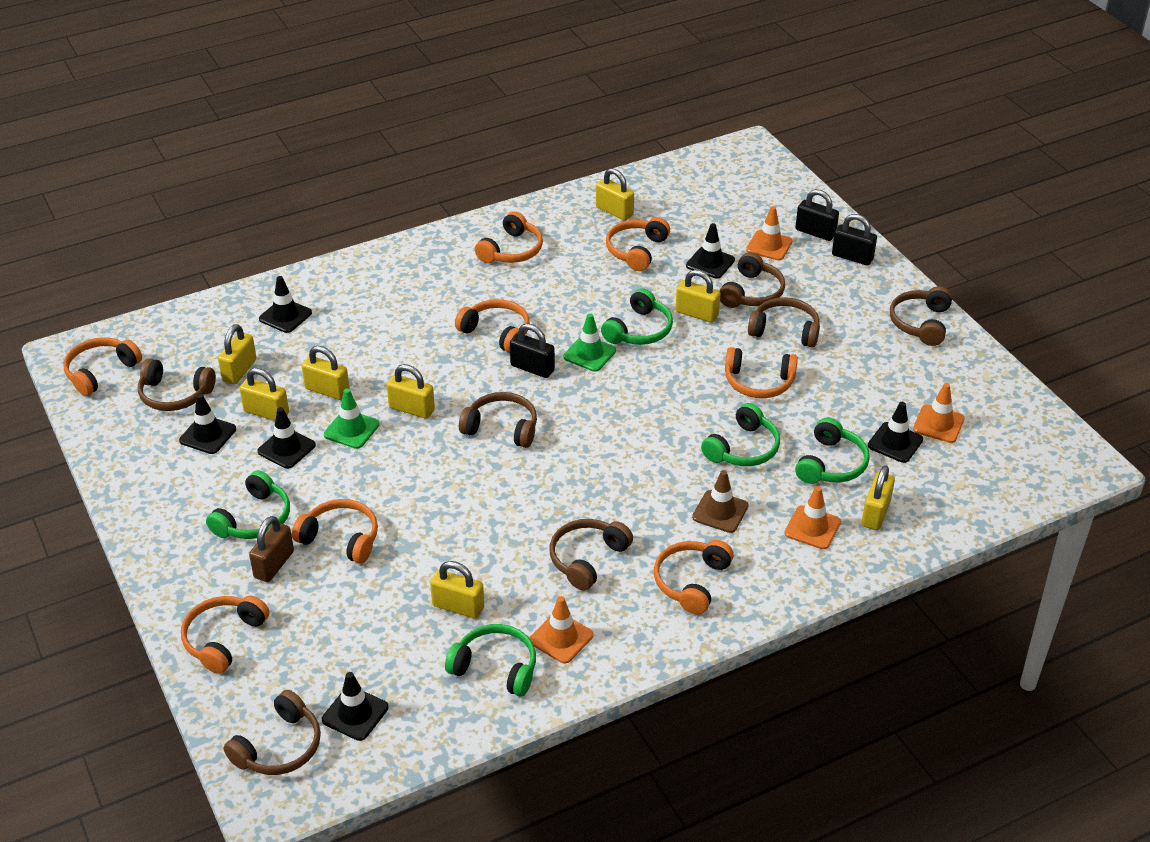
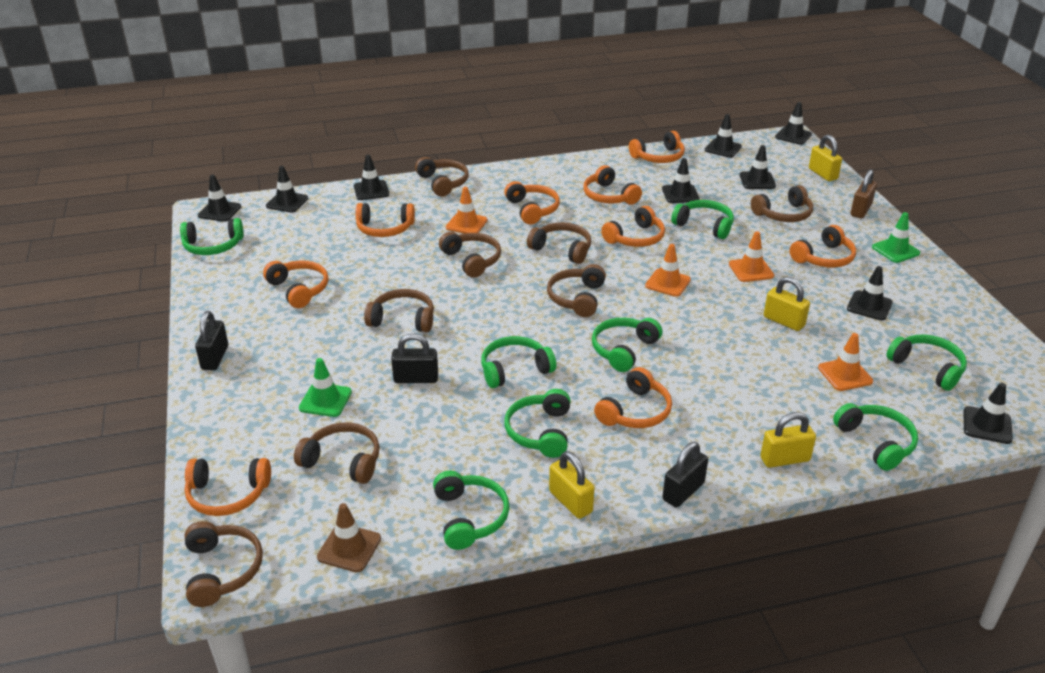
black traffic cone: [179,394,236,454] [257,407,316,469] [259,276,312,333] [322,672,389,741] [686,223,735,279] [868,402,923,463] = 6 -> [198,174,241,222] [266,166,308,213] [354,155,389,200] [662,158,700,203] [705,114,742,158] [740,145,776,189] [775,102,812,145] [847,266,893,321] [963,383,1013,444] = 9
brown headphones: [138,358,216,411] [224,690,321,775] [459,392,537,448] [549,519,633,591] [719,252,785,308] [748,297,820,347] [890,286,952,346] = 7 -> [185,521,263,607] [294,422,380,484] [364,289,434,332] [415,157,469,197] [439,232,501,278] [527,222,591,264] [547,264,606,317] [751,185,813,222] = 8
green headphones: [206,470,290,539] [445,624,536,697] [601,288,673,345] [701,403,780,466] [795,417,870,484] = 5 -> [180,218,243,255] [433,471,509,550] [481,336,556,388] [504,389,570,458] [592,318,662,372] [671,200,734,239] [833,403,918,471] [886,335,967,391] = 8
orange headphones: [64,337,142,396] [181,596,270,674] [292,499,378,564] [455,299,530,353] [475,211,543,263] [606,217,670,271] [654,540,734,615] [725,347,798,398] = 8 -> [184,458,271,516] [263,261,328,308] [356,203,415,237] [504,181,560,224] [583,165,642,205] [594,367,672,428] [601,206,665,247] [629,131,685,163] [790,225,856,268] = 9
yellow padlock: [218,324,257,384] [240,368,289,421] [302,346,350,400] [387,364,435,419] [430,561,484,619] [596,168,634,221] [676,270,721,323] [862,465,895,530] = 8 -> [549,451,595,519] [760,412,816,468] [764,277,810,331] [809,135,842,181] = 4

